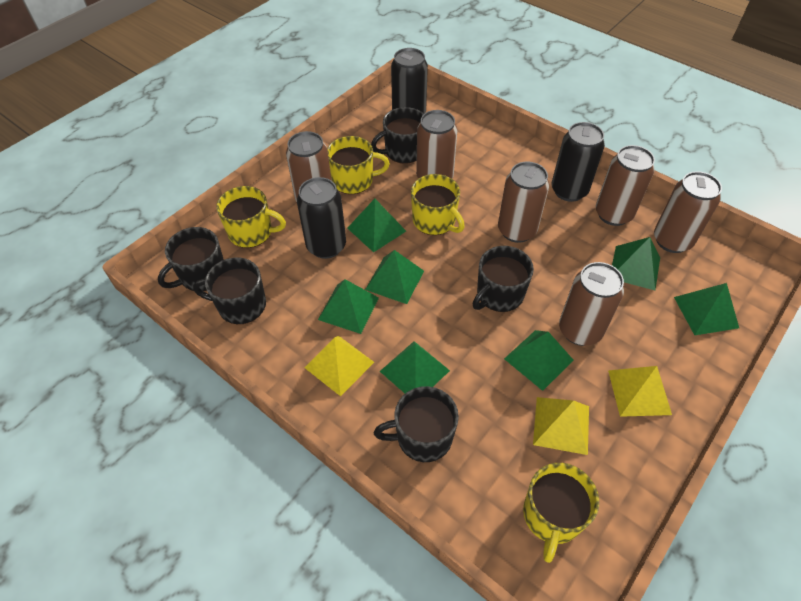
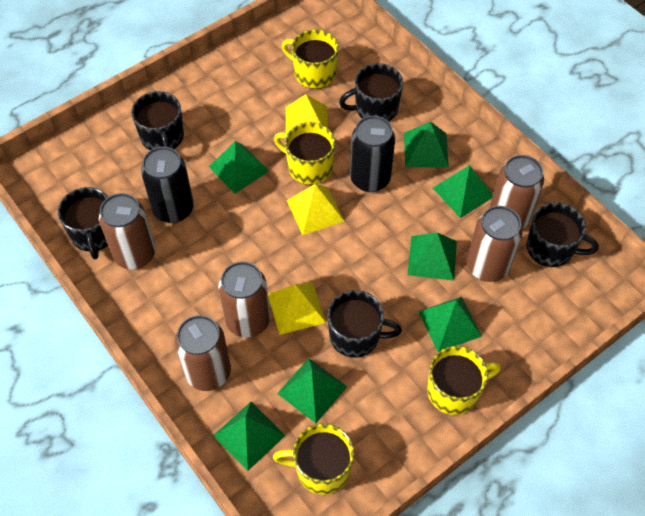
black can: [297,177,346,259] [391,48,428,114] [552,122,605,202] = 3 -> [141,147,194,223] [350,116,395,192] = 2
brown can: [286,131,332,202] [416,110,458,179] [498,162,549,243] [559,262,624,346] [596,145,655,226] [654,171,722,253] = 6 -> [99,193,156,269] [175,315,231,391] [218,261,270,338] [467,206,523,282] [489,155,544,229] = 5

